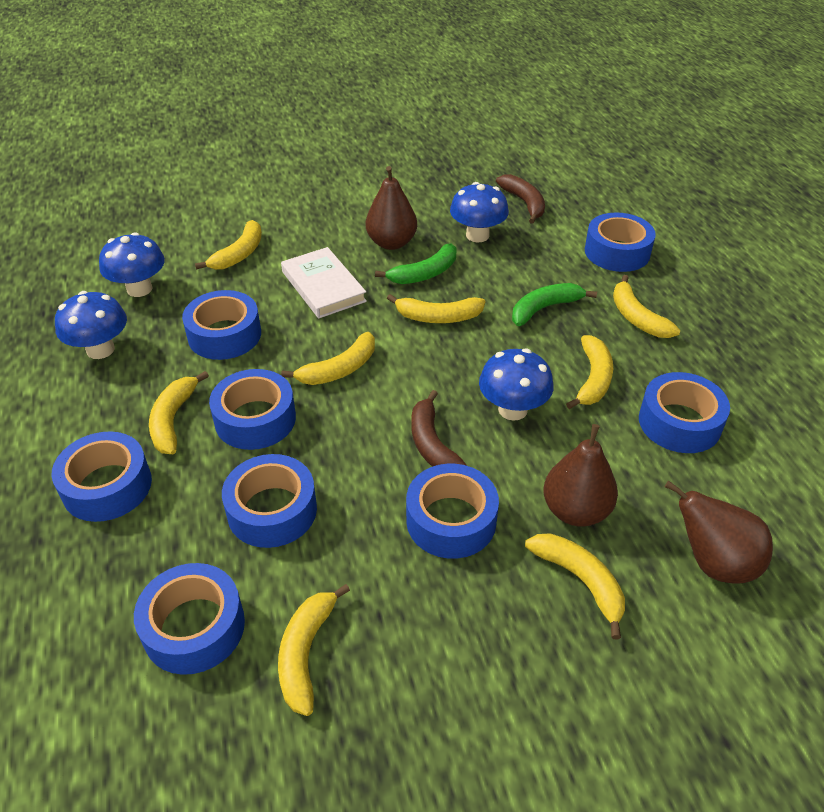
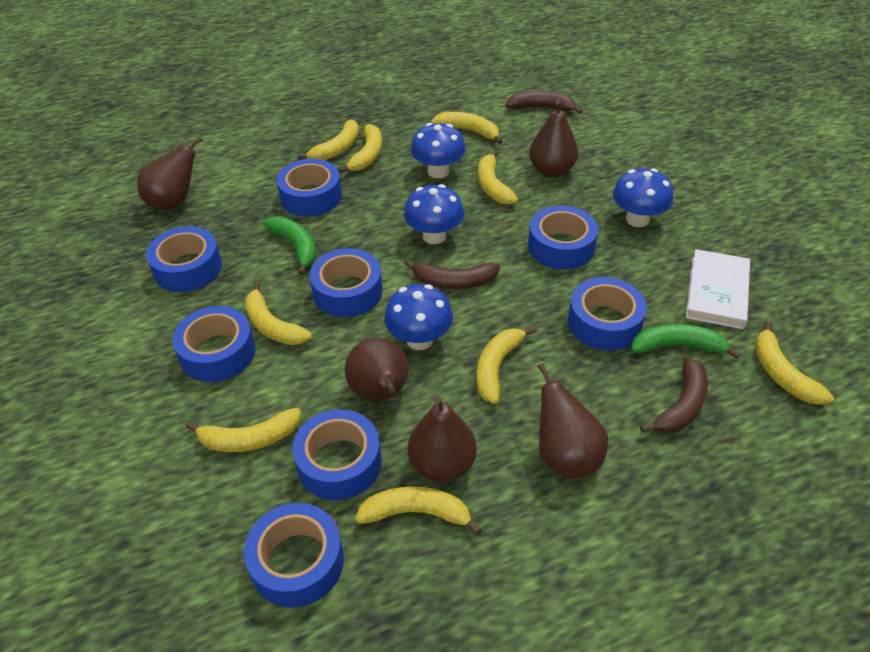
brown banana: [412,390,467,467] [496,174,545,224] = 2 -> [404,259,500,289] [505,91,583,114] [640,357,708,433] = 3
brown pear: [366,166,417,250] [543,424,618,527] [665,481,773,583] = 3 -> [137,136,203,210] [345,338,409,401] [408,397,477,482] [529,100,578,177] [538,363,608,479] = 5
yellow banana: [149,371,209,454] [195,220,262,270] [278,584,350,716] [281,332,375,385] [387,294,485,323] [525,533,625,640] [566,335,613,409] [613,275,680,338] = 8 -> [186,408,301,452] [245,282,312,345] [297,119,359,160] [338,124,382,173] [355,486,482,535] [431,112,503,144] [477,326,536,404] [478,150,518,205] [755,321,834,405] = 9

